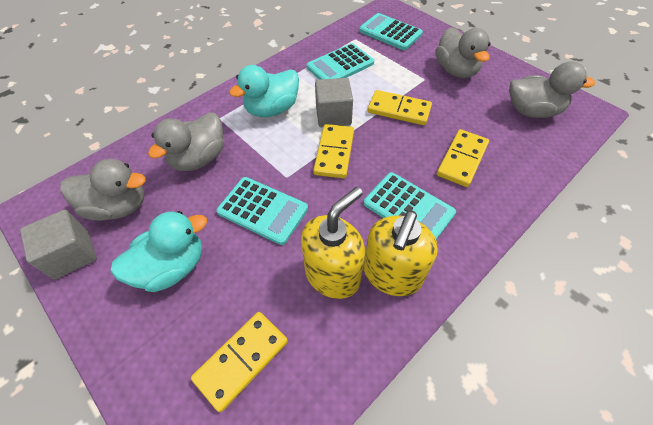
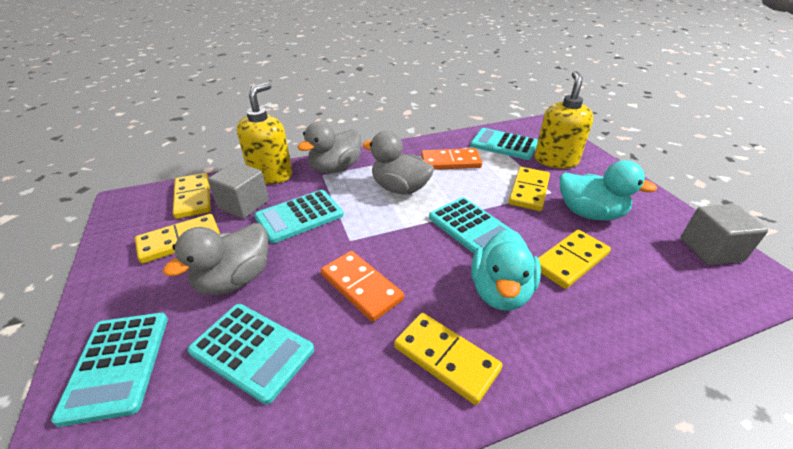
grey duck: [60,159,146,221] [148,112,224,171] [436,27,491,78] [509,61,595,118] = 4 -> [163,223,268,295] [297,121,361,173] [362,131,434,195] = 3
orange domino: none = 0 -> [321,251,404,322] [421,148,482,170] = 2
turquoise calculator: [216,177,308,245] [307,43,374,80] [359,13,423,50] [363,172,456,239] = 4 -> [51,313,168,427] [188,304,314,404] [254,190,344,243] [429,197,511,254] [470,128,538,160] = 5
yellow domino: [191,312,288,412] [313,124,354,178] [368,90,432,125] [437,129,489,187] = 4 -> [135,214,220,264] [173,173,211,219] [394,313,503,405] [509,167,550,211] [538,230,611,289] = 5

